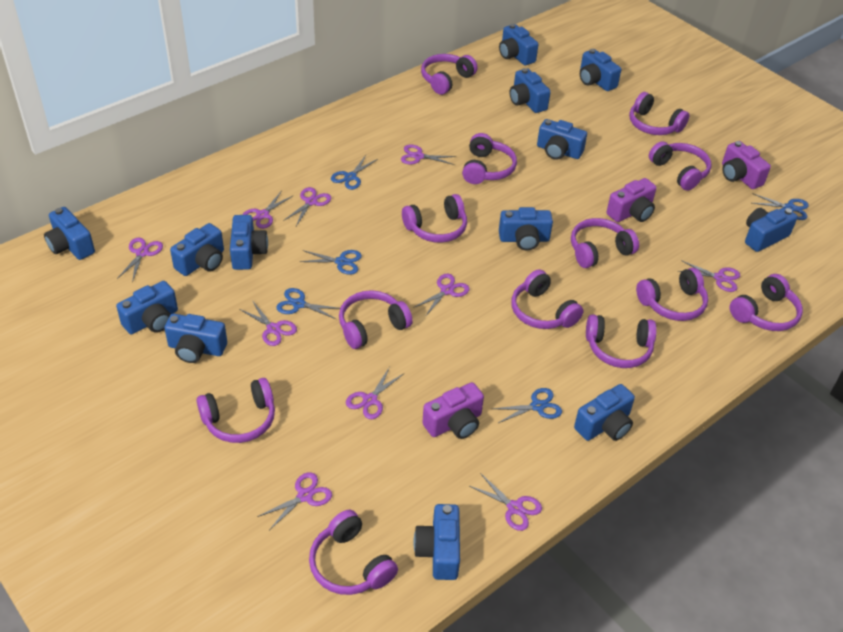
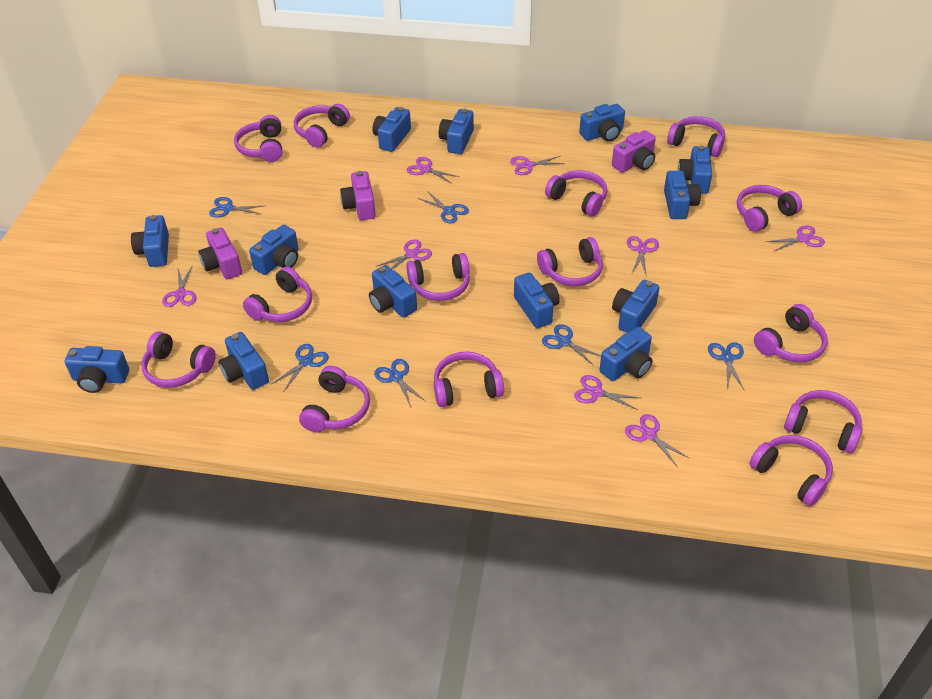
blue scissors: [276,288,340,320] [299,250,362,275] [331,155,378,190] [492,388,562,423] [752,194,809,220] = 5 -> [209,197,263,218] [271,344,329,391] [374,359,425,407] [418,191,469,223] [542,324,601,366] [708,342,744,389] = 6
purple headphones: [196,378,275,443] [309,510,398,595] [339,290,413,349] [402,194,467,243] [421,54,478,95] [462,133,517,184] [511,269,583,329] [571,218,639,268] [586,314,657,368] [629,92,689,135] [636,268,708,321] [649,141,711,190] [729,274,803,331] = 13 -> [141,331,216,388] [234,115,282,162] [243,266,312,322] [294,104,350,148] [299,366,370,432] [406,253,470,301] [434,351,504,407] [537,237,603,286] [545,170,607,216] [667,116,725,157] [737,185,802,232] [749,435,833,506] [754,304,828,363] [784,390,862,453] = 14
purple scissors: [117,238,163,282] [239,302,297,346] [242,192,292,229] [257,472,332,529] [283,187,331,226] [346,367,403,419] [401,144,456,165] [413,274,470,317] [470,473,542,531] [678,260,740,292] = 10 -> [162,265,196,307] [375,240,432,269] [407,157,459,184] [511,156,564,175] [574,375,640,410] [625,414,690,466] [627,236,659,277] [766,225,825,252] = 8

